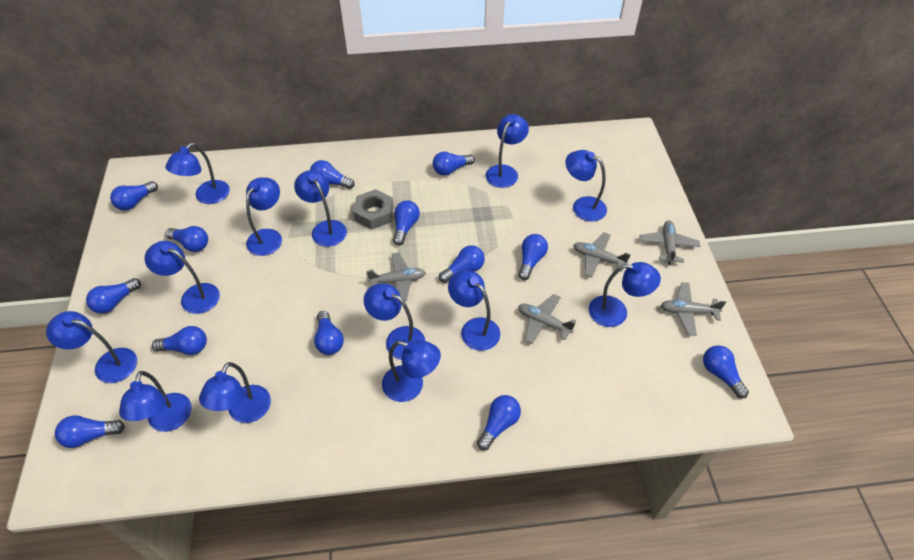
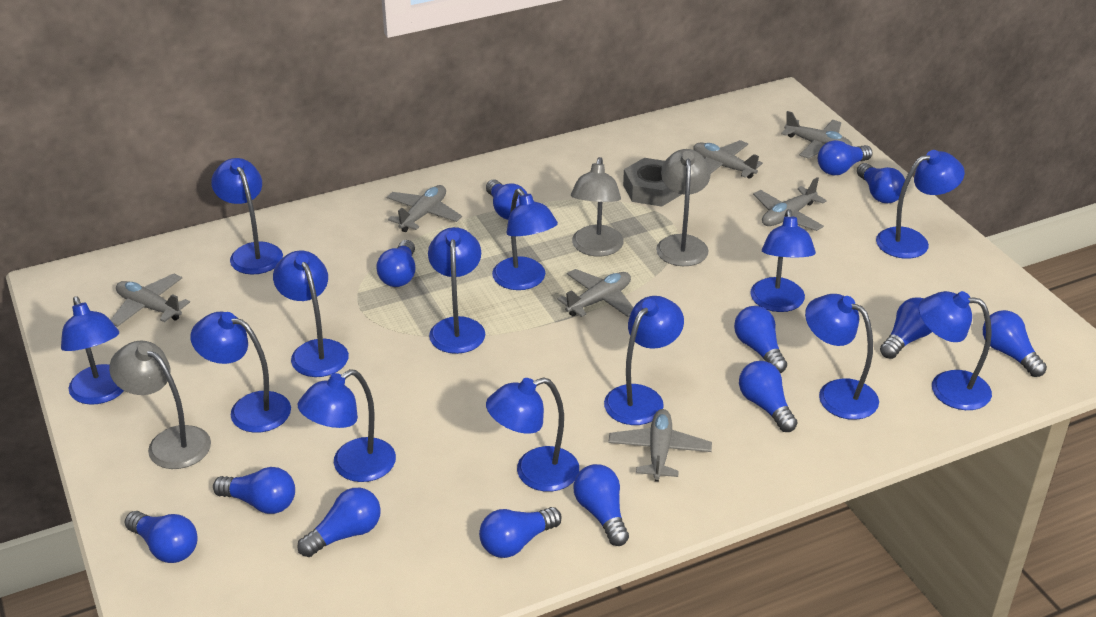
grey lamp: none = 0 -> [109,341,211,469] [571,157,624,256] [656,149,711,266] = 3
grey plane: [366,253,426,302] [518,294,576,344] [573,232,630,277] [640,221,700,265] [661,282,726,336] = 5 -> [111,274,190,327] [387,185,462,232] [558,269,633,317] [608,409,712,482] [693,140,763,179] [753,177,827,231] [781,111,852,159] = 7

